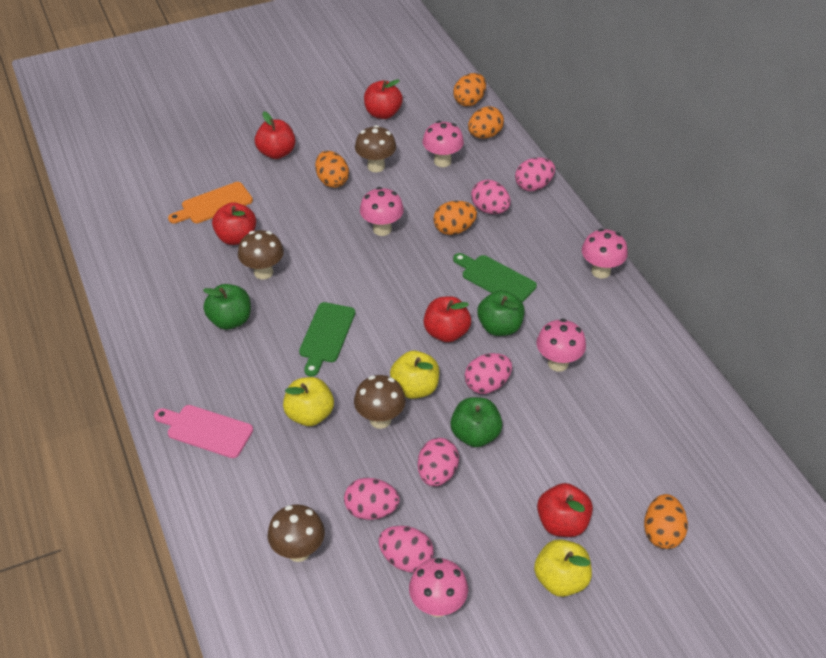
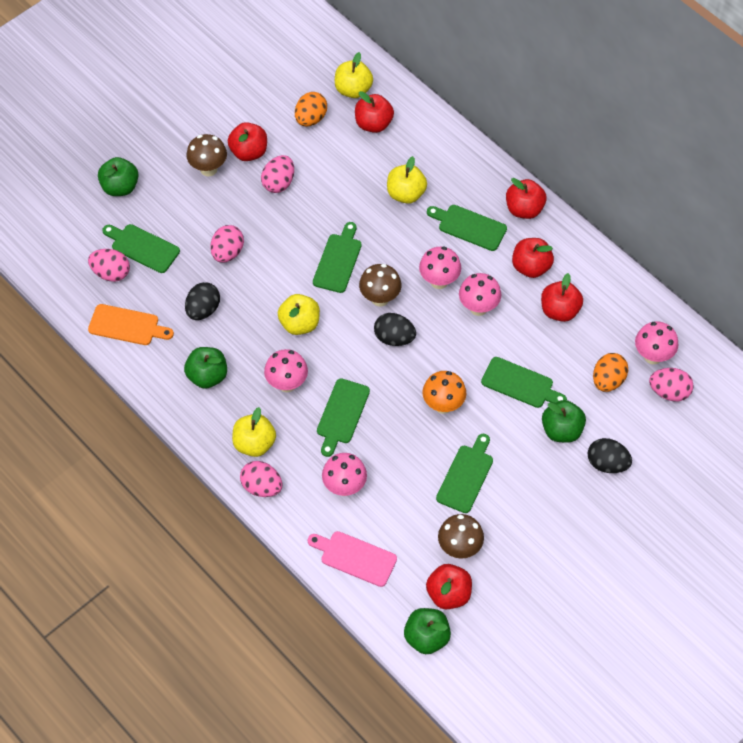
black egg: none = 0 -> [185,282,220,320] [374,313,416,346] [588,438,632,473] = 3
brown mushroom: [238,230,284,280] [268,504,325,562] [354,375,406,429] [355,125,396,172] = 4 -> [186,134,227,176] [359,264,402,306] [438,514,484,559] = 3
green apple: [203,284,251,330] [450,397,503,447] [477,290,525,336] = 3 -> [98,157,139,196] [184,347,227,389] [404,608,451,654] [542,400,586,443] = 4
green cutting board: [299,302,355,377] [453,253,537,302] = 2 -> [102,224,180,273] [313,222,362,293] [317,379,370,457] [427,205,507,251] [436,434,493,513] [481,357,567,408] = 6
orange egg: [315,151,349,188] [433,201,477,235] [453,73,486,107] [468,106,504,139] [644,494,688,549] = 5 -> [295,92,327,127] [593,353,628,392] = 2
orange mushroom: none = 0 -> [422,371,466,414] = 1
pink egg: [344,478,400,520] [378,526,434,573] [418,438,459,487] [465,353,512,394] [471,180,511,214] [515,157,555,191] = 6 -> [88,249,130,282] [210,225,244,263] [240,461,282,497] [261,155,294,193] [649,368,694,401] = 5
red apple: [212,202,256,245] [255,111,295,159] [364,79,403,119] [424,296,471,342] [537,483,593,537] = 5 -> [228,122,267,161] [355,91,394,133] [426,564,472,609] [506,178,547,219] [512,238,554,278] [541,273,583,322] = 6
yellow apple: [283,377,334,426] [390,351,439,399] [534,539,592,597] = 3 -> [232,407,276,457] [278,294,320,335] [335,52,373,98] [387,156,427,204] = 4

